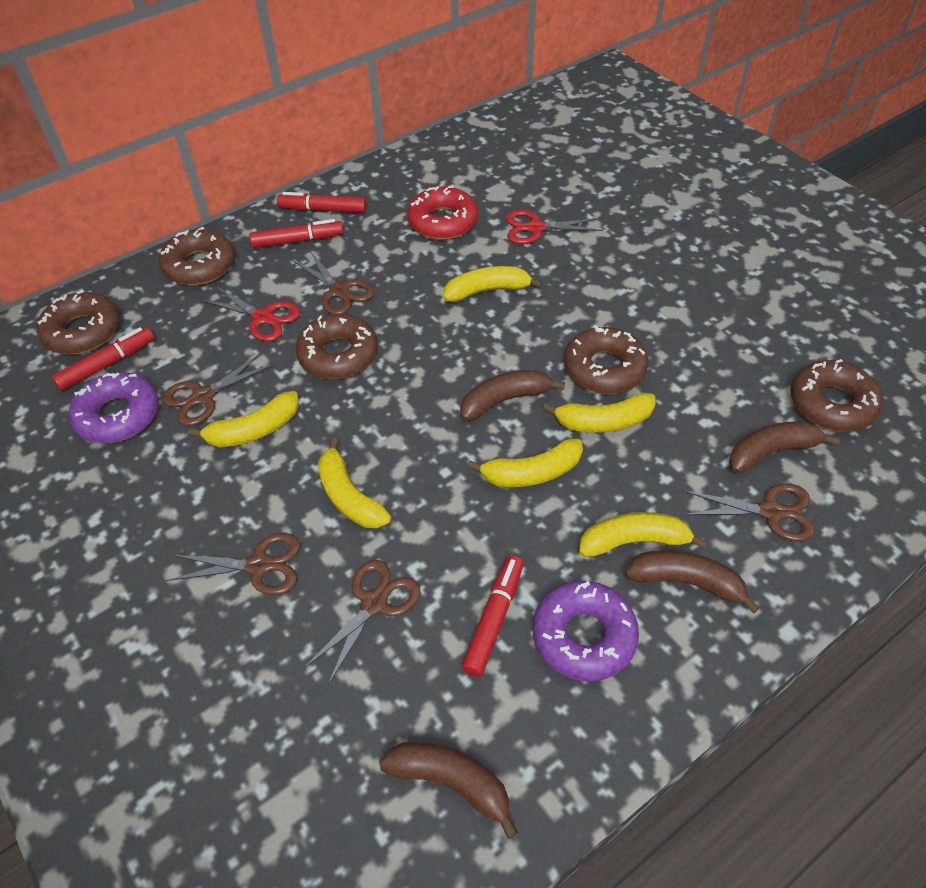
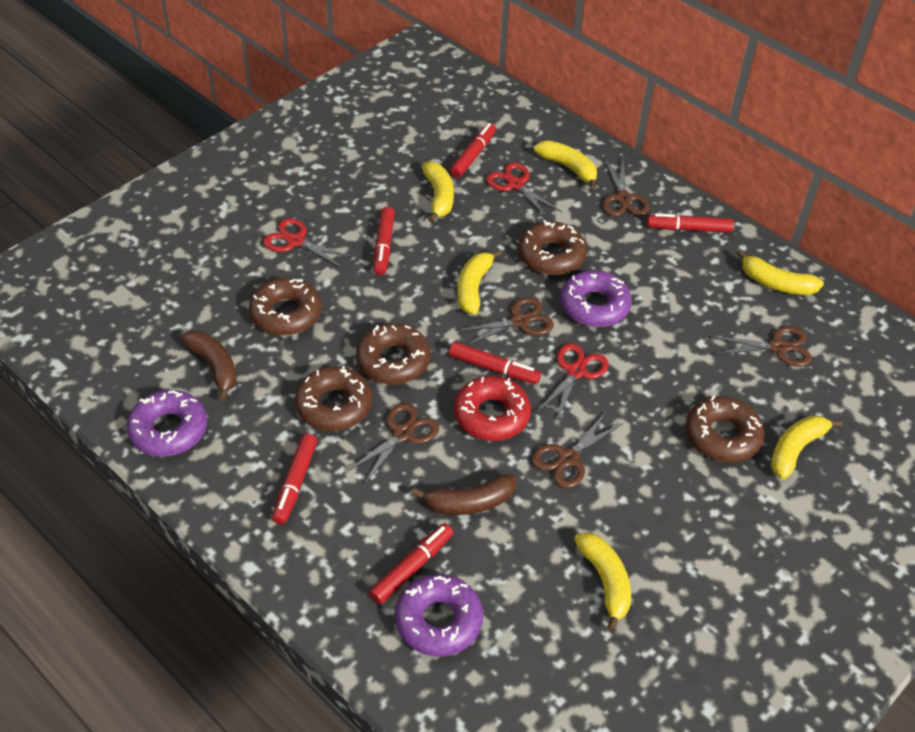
brown banana: [379,742,518,839] [460,370,565,421] [625,550,760,614] [729,422,840,473] = 4 -> [180,330,237,401] [412,474,516,515] = 2
purple donut: [69,372,159,443] [533,581,639,681] = 2 -> [127,390,207,457] [395,574,483,657] [560,270,632,327] = 3
red marker: [52,327,154,391] [249,219,343,248] [277,192,367,213] [461,555,524,677] = 4 -> [272,434,317,524] [369,523,453,604] [374,207,395,275] [449,342,541,384] [450,123,496,178] [647,213,734,233] = 6
red scissors: [201,285,300,341] [506,210,603,244] = 2 -> [263,218,354,269] [486,162,562,219] [537,343,609,420] = 3

